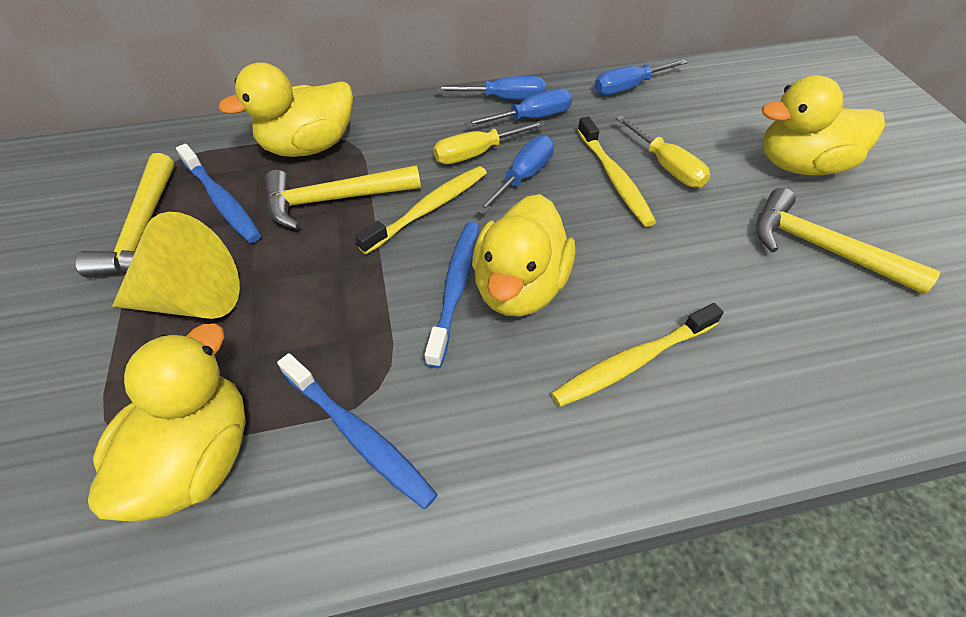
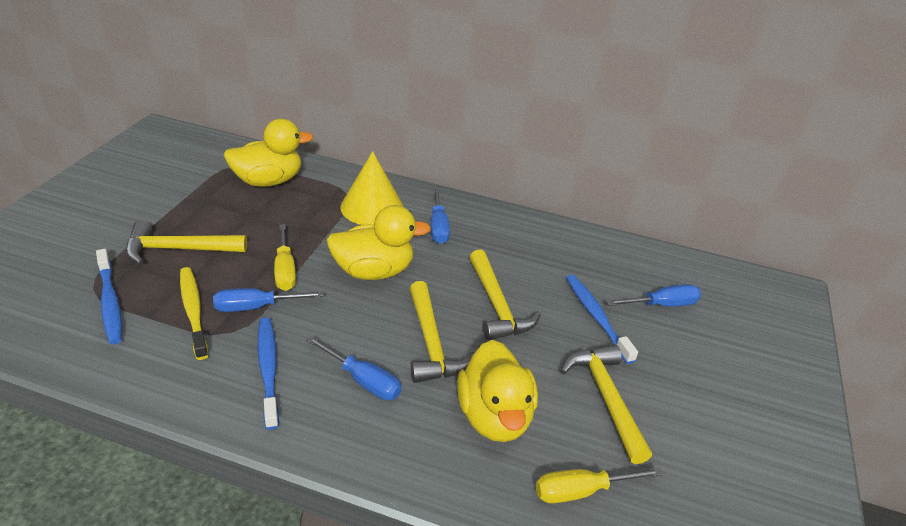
yellow duck: [88,323,246,522] [218,62,353,157] [472,194,575,317] [762,75,885,175] = 4 -> [224,119,313,187] [326,205,431,280] [457,340,538,442] = 3
yellow hammer: [75,153,174,277] [265,165,421,230] [756,188,941,294] = 3 -> [126,220,247,265] [410,281,474,383] [470,249,541,340] [560,345,652,464] = 4
yellow toothbrush: [355,166,487,254] [551,303,724,407] [577,116,656,227] = 3 -> [180,267,208,360] = 1

